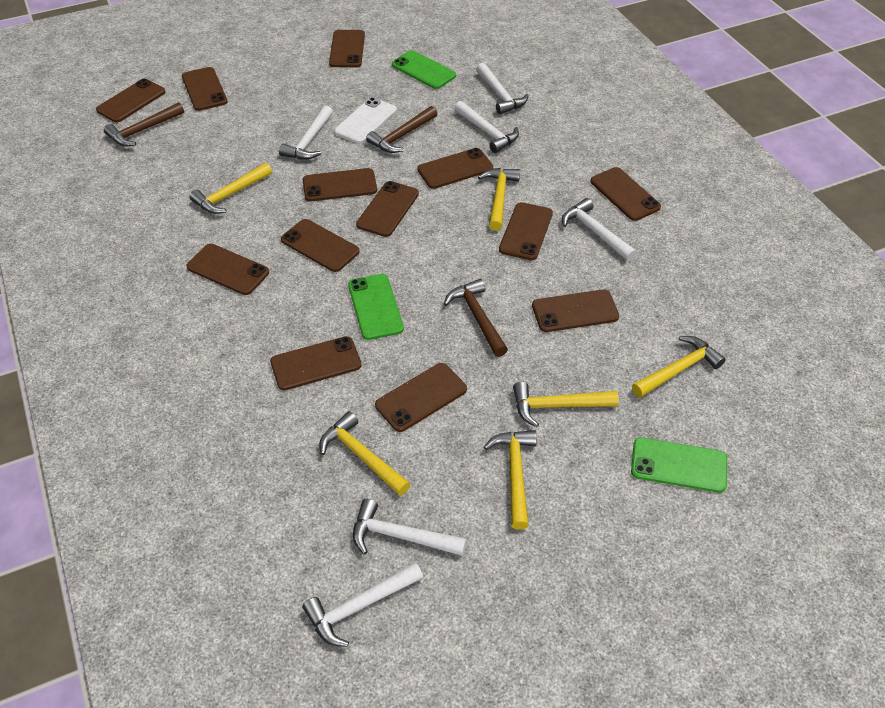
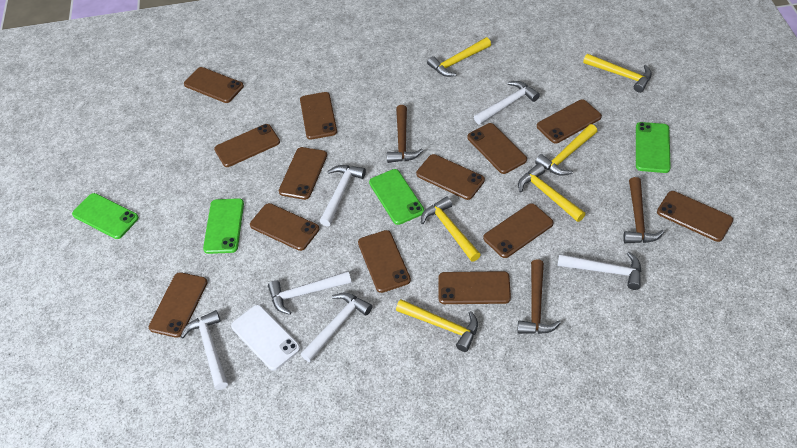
green phone: [348,274,404,340] [392,50,456,89] [631,437,727,493] = 3 -> [72,193,139,239] [203,198,244,254] [369,169,425,225] [636,122,671,173] = 4

